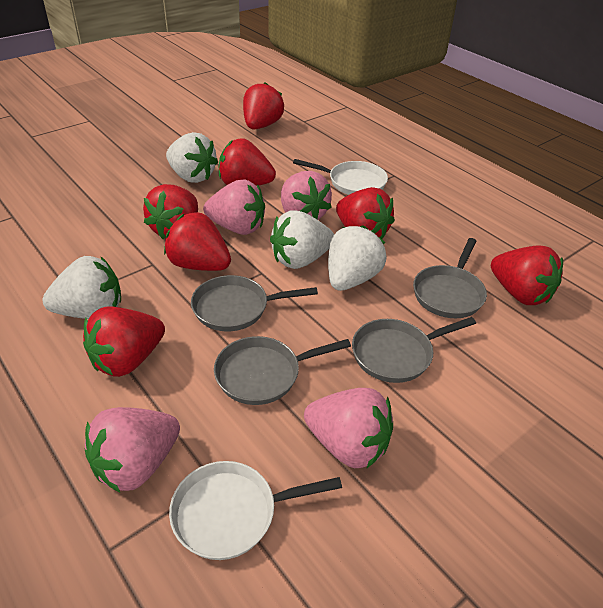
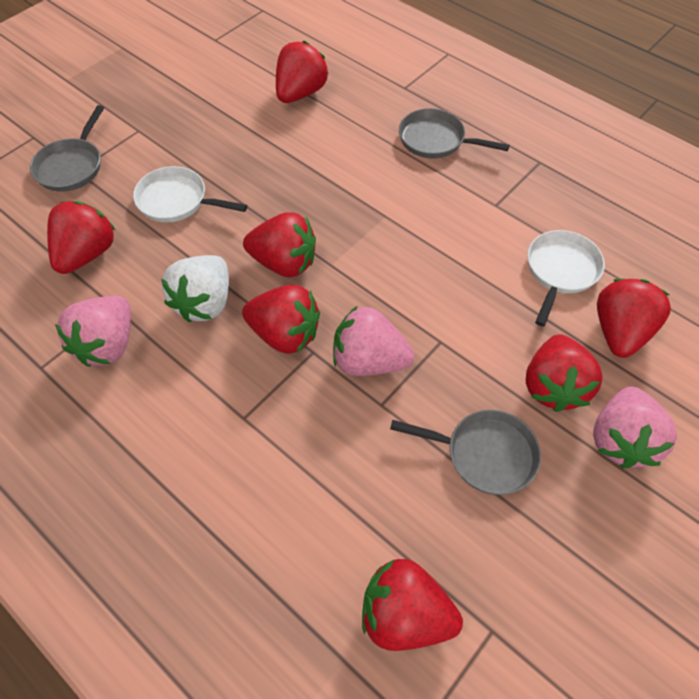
grey pan: [191,275,318,331] [214,336,351,405] [352,317,476,383] [413,238,487,318] = 4 -> [30,105,104,192] [390,410,541,495] [399,108,510,159] = 3
pink strawberry: [85,407,180,492] [203,179,265,235] [281,171,332,220] [304,388,393,468] = 4 -> [55,296,131,367] [333,305,414,376] [593,387,677,468] = 3
white strawberry: [42,256,121,319] [166,132,218,183] [270,210,334,269] [328,226,387,291] = 4 -> [161,255,229,322] = 1

